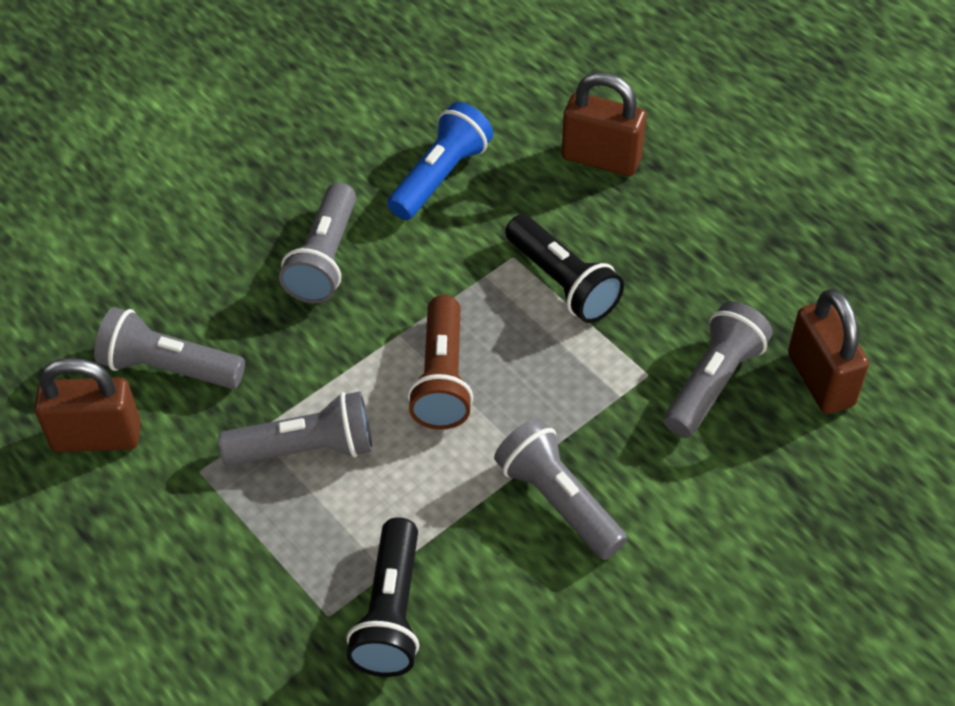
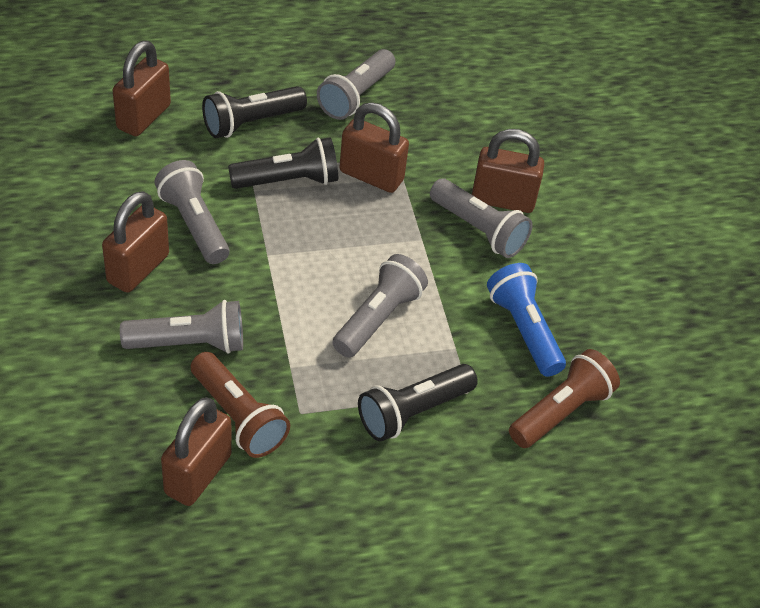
black flashlight: [346,517,419,677] [505,214,624,323] = 2 -> [202,86,307,138] [228,137,338,189] [358,364,478,442] = 3
brown flashlight: [407,295,473,430] = 1 -> [191,352,290,458] [509,349,620,448] = 2
brown padlock: [34,358,141,452] [562,72,647,176] [788,289,869,414] = 3 -> [102,191,169,293] [113,41,171,136] [161,397,232,506] [340,102,409,193] [472,129,544,213] = 5

